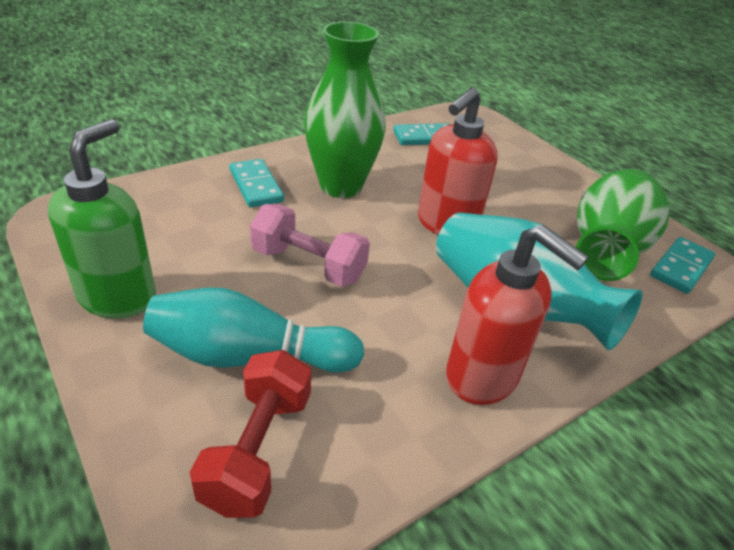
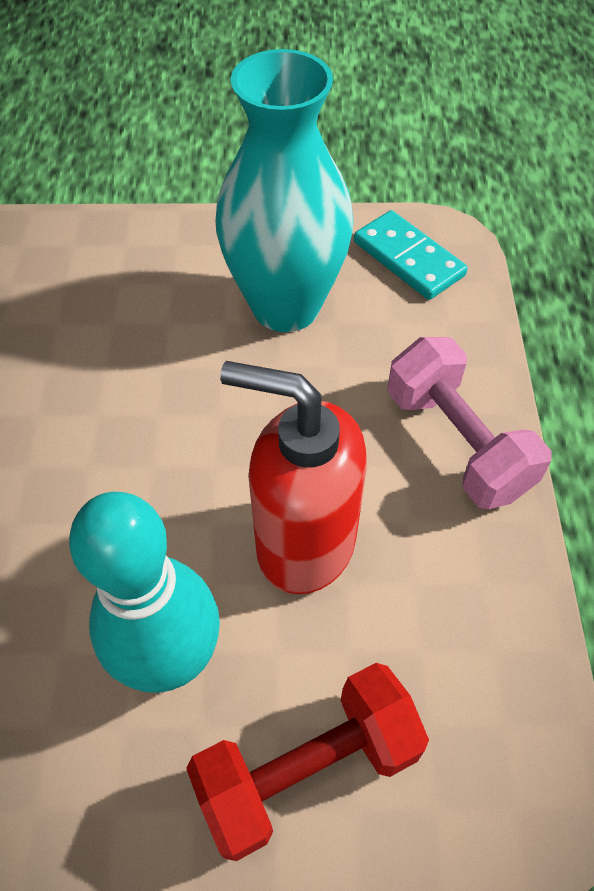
green soap dispenser: [48,119,156,319] = 1 -> none = 0
green vase: [304,22,386,198] [576,169,669,281] = 2 -> none = 0
red soap dispenser: [418,87,498,235] [446,225,589,405] = 2 -> [220,361,367,594] = 1
turquoise domino: [230,159,284,207] [393,123,451,145] [650,237,715,294] = 3 -> [354,210,468,300] = 1

